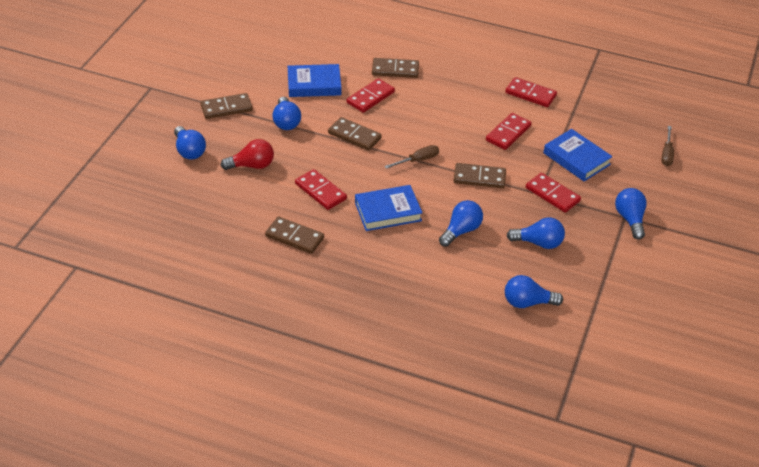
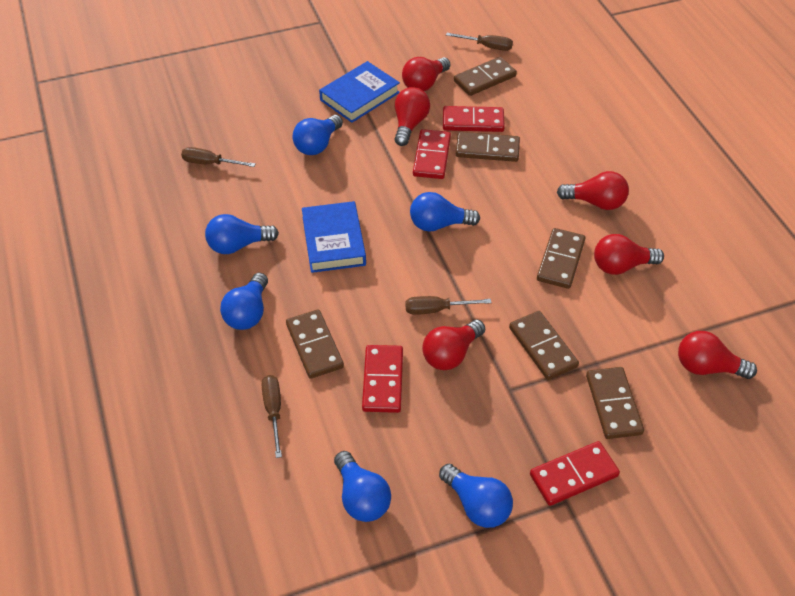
blue book: [288,64,341,97] [355,185,423,231] [544,129,613,181] = 3 -> [302,201,366,273] [319,61,400,123] = 2
brown domino: [200,93,253,119] [265,217,324,254] [328,117,382,151] [372,58,419,78] [454,163,506,188] = 5 -> [286,309,344,379] [454,57,517,96] [456,132,520,162] [509,311,579,380] [537,228,585,289] [586,367,644,439] = 6
brown screwdriver: [384,145,439,169] [662,126,674,166] = 2 -> [181,147,256,167] [262,375,282,458] [405,296,491,315] [446,33,513,51] = 4
red domino: [295,169,347,210] [347,78,395,113] [486,113,531,150] [505,77,557,107] [526,173,581,213] = 5 -> [362,345,403,413] [413,129,451,179] [443,106,505,132] [530,441,620,506] = 4
red light bulb: [221,139,274,170] = 1 -> [395,87,430,146] [402,57,450,91] [422,320,485,370] [557,171,629,210] [594,234,664,275] [678,331,757,379] = 6

